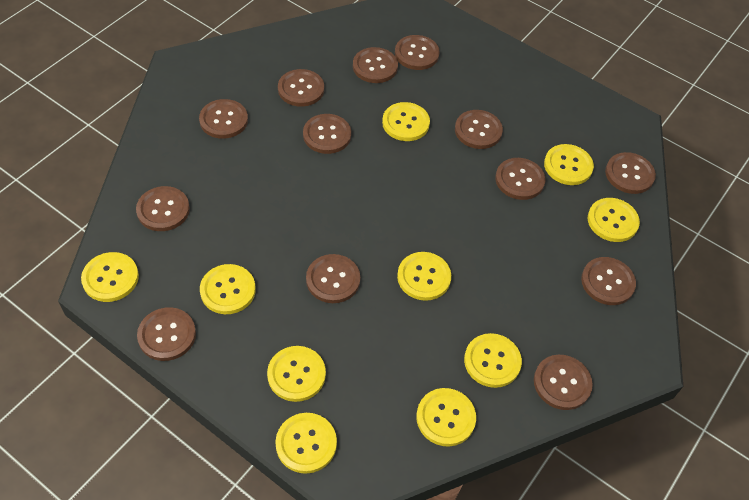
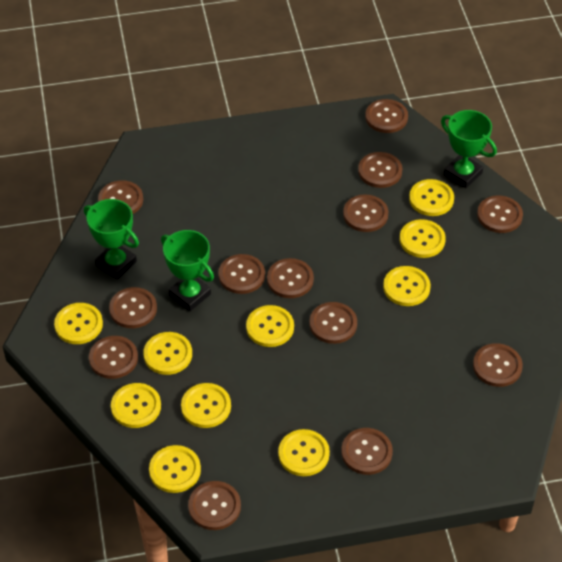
green trophy: none = 0 -> [84,199,139,279] [161,230,214,311] [441,110,497,188] = 3

